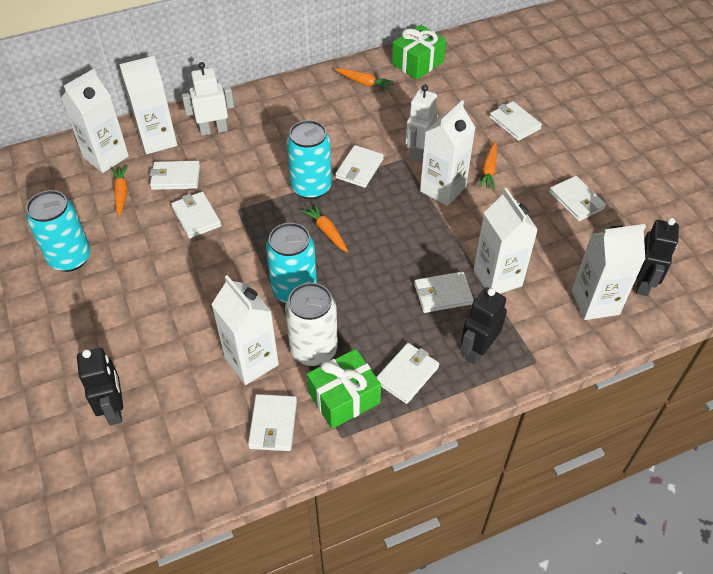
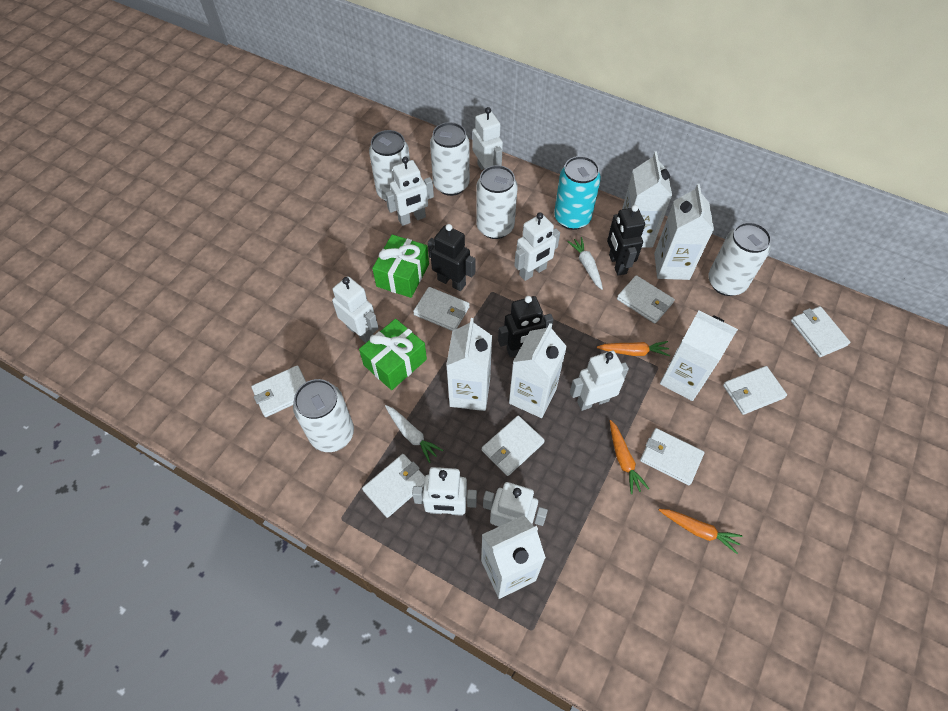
orange carrot: [111,165,128,217] [301,203,348,252] [335,68,394,90] [478,141,497,190] = 4 -> [597,341,670,356] [610,420,649,494] [659,509,742,554] = 3
turquoise can: [26,190,91,272] [266,223,317,303] [287,120,332,199] = 3 -> [554,156,601,230] = 1
white can: [285,283,338,366] = 1 -> [293,379,354,452] [369,130,410,202] [430,122,470,196] [476,165,518,239] [708,222,771,296] = 5
white carrot: none = 0 -> [385,405,443,463] [567,237,603,290] = 2
white robot: [182,62,234,136] [405,85,438,163] = 2 -> [332,276,379,343] [385,157,434,226] [412,467,477,516] [472,107,503,170] [483,482,548,527] [514,212,560,281] [570,351,629,411] = 7

